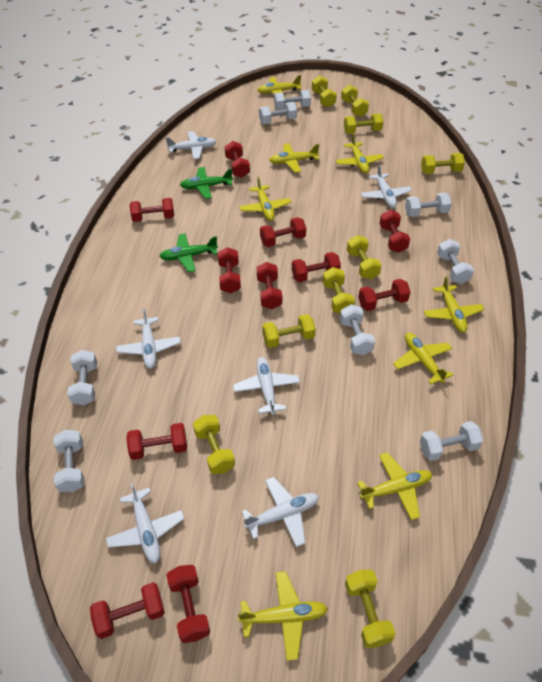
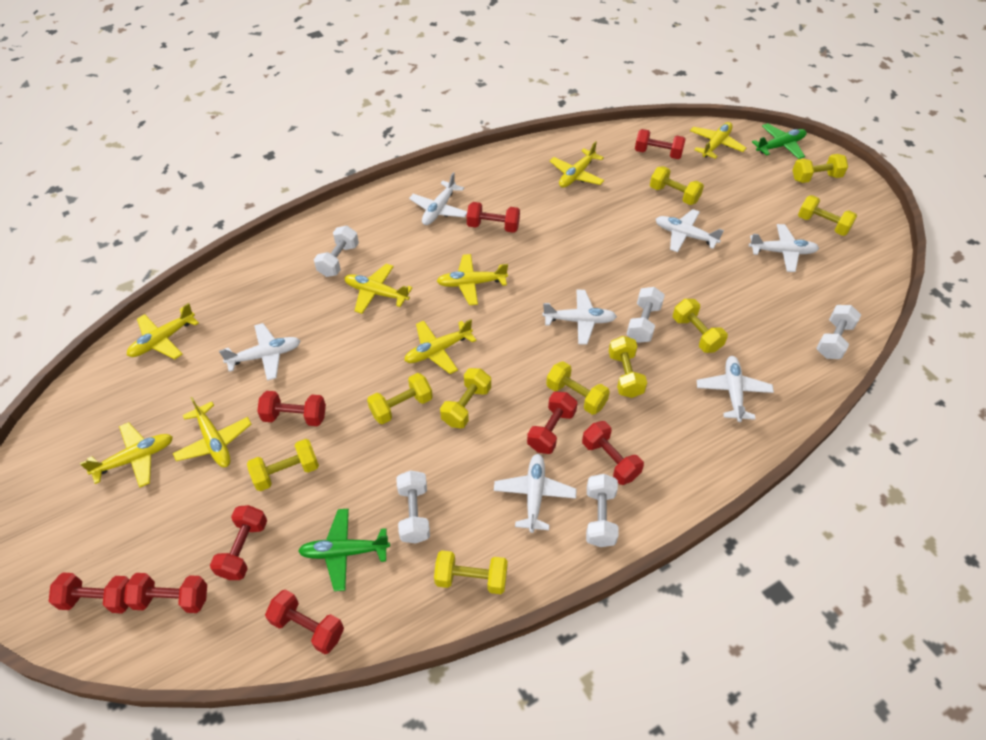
red dumbbell: [90,582,165,639] [126,423,187,460] [130,198,174,222] [166,565,210,643] [218,247,241,293] [225,141,250,178] [257,262,282,309] [260,217,306,247] [292,252,341,282] [358,279,410,311] [379,210,410,253] = 11 -> [49,572,129,614] [124,573,207,613] [210,505,267,580] [257,391,326,426] [265,589,344,654] [467,202,520,233] [527,392,578,454] [582,421,644,485] [635,129,686,159] = 9
white dumbbell: [54,430,85,492] [68,350,97,405] [259,102,297,124] [274,90,311,109] [340,305,375,355] [405,193,452,217] [420,421,484,461] [437,239,474,284] = 8 -> [314,226,359,277] [396,470,430,544] [586,474,619,547] [627,287,665,343] [816,305,861,359] = 5
white plane: [106,483,184,563] [116,308,181,369] [166,131,217,159] [233,357,300,415] [242,477,319,547] [361,165,412,208] = 6 -> [219,323,300,381] [409,172,467,225] [494,454,577,533] [542,290,617,345] [656,209,724,252] [697,356,774,422] [749,224,819,272] = 7
yellow dumbbell: [193,415,235,474] [262,314,316,348] [312,75,337,108] [322,267,355,314] [341,85,369,117] [344,113,383,134] [345,570,396,648] [347,235,382,279] [421,153,465,174] = 9 -> [247,439,319,491] [367,373,433,424] [434,550,508,594] [440,368,491,428] [546,361,610,415] [609,336,647,398] [650,166,704,205] [673,299,728,353] [792,154,848,183] [798,195,857,236] = 10

